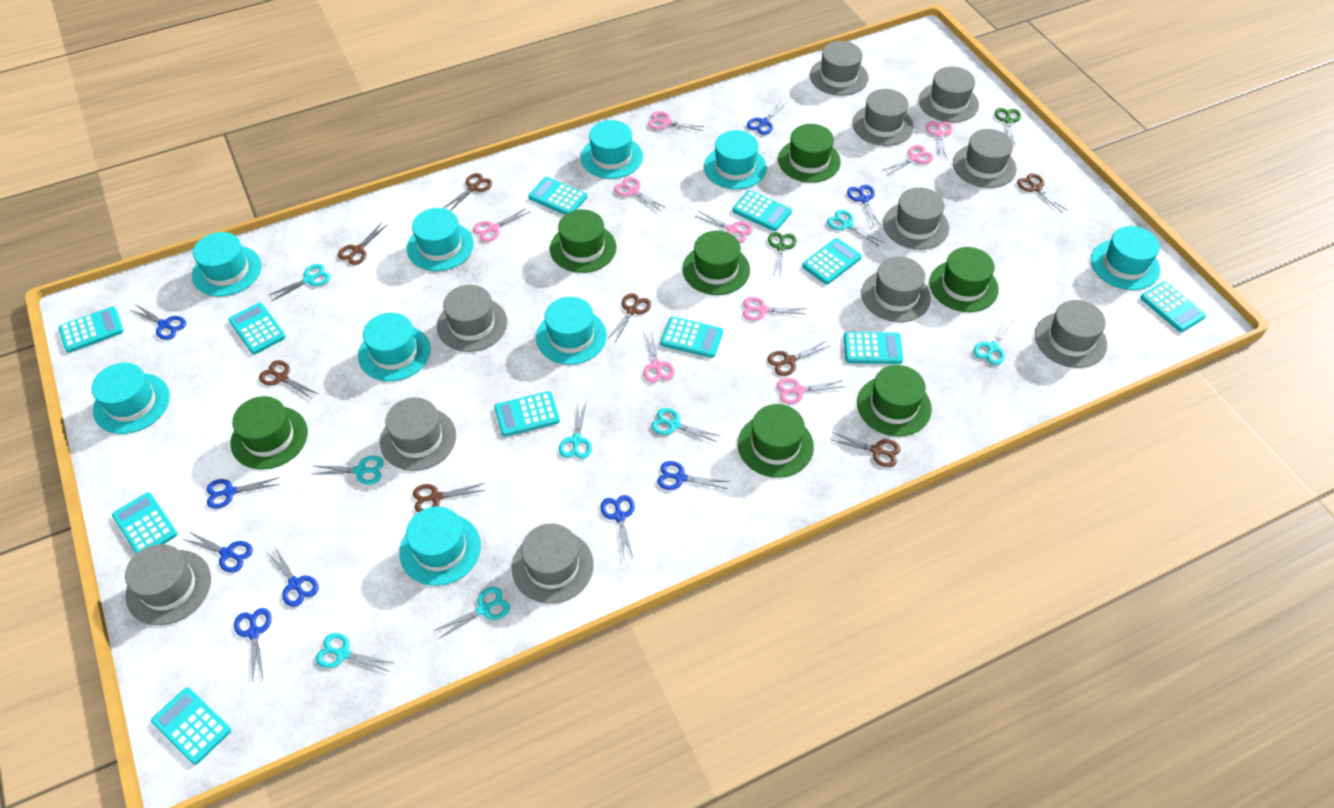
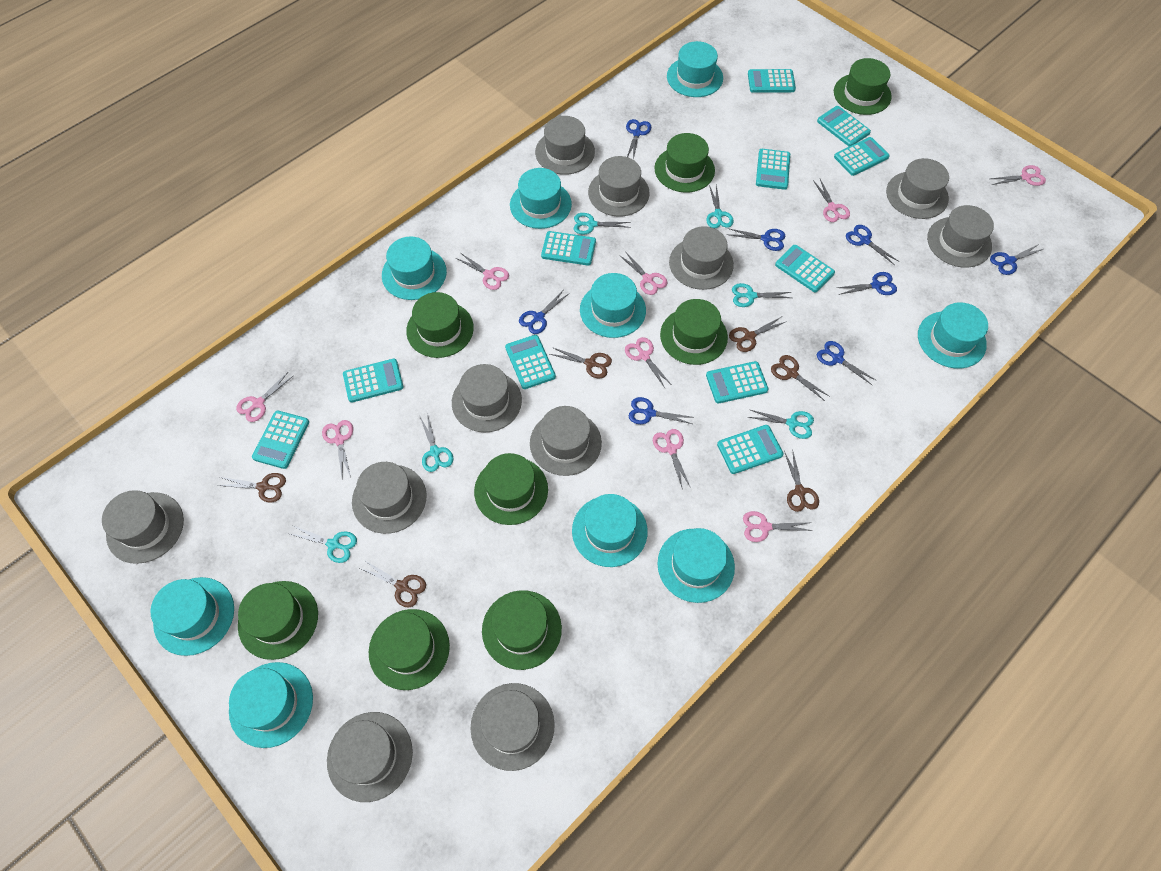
blue scissors: [130,305,186,340] [183,531,253,573] [207,477,280,509] [234,608,272,682] [268,546,319,607] [600,495,635,557] [657,461,729,490] [747,100,787,135] [847,185,882,227] = 9 -> [519,291,570,334] [626,119,651,160] [629,397,692,424] [727,228,785,251] [817,341,877,385] [838,272,897,295] [846,225,898,265] [990,244,1043,275] = 8
brown scissors: [259,360,318,400] [338,222,388,265] [413,483,486,512] [444,173,492,211] [609,293,651,342] [767,341,830,376] [830,432,901,467] [1017,173,1068,212] = 8 -> [217,473,286,502] [360,561,426,607] [550,347,612,379] [729,317,787,352] [771,355,830,401] [784,449,819,512] = 6
green hat: [230,396,308,469] [550,209,616,273] [682,231,750,295] [738,404,814,478] [778,124,841,183] [857,365,932,437] [929,247,999,312] = 7 -> [238,581,318,660] [369,609,450,690] [406,292,474,358] [474,453,548,525] [482,590,562,670] [655,133,715,193] [660,299,728,365] [834,58,892,115] = 8
green scissors: [768,232,797,276] [995,108,1021,146] = 2 -> none = 0
turquoise scissors: [267,264,330,301] [313,456,384,485] [316,633,393,672] [434,587,510,639] [559,402,592,459] [651,408,720,442] [827,210,882,246] [974,318,1014,365] = 8 -> [290,526,357,563] [419,413,453,472] [574,213,631,235] [706,184,734,228] [732,283,791,307] [748,410,814,439] = 6

